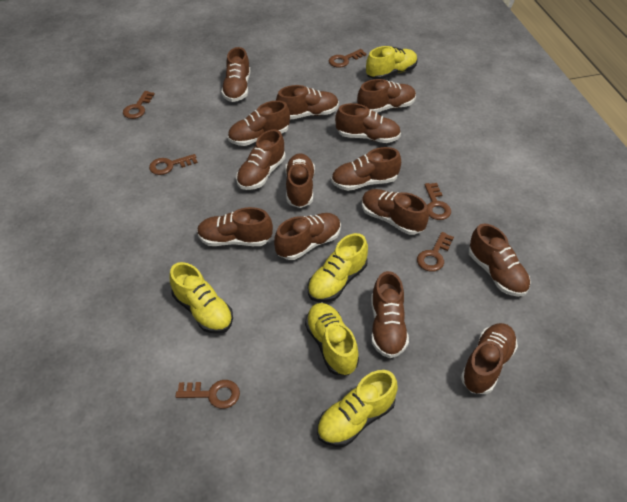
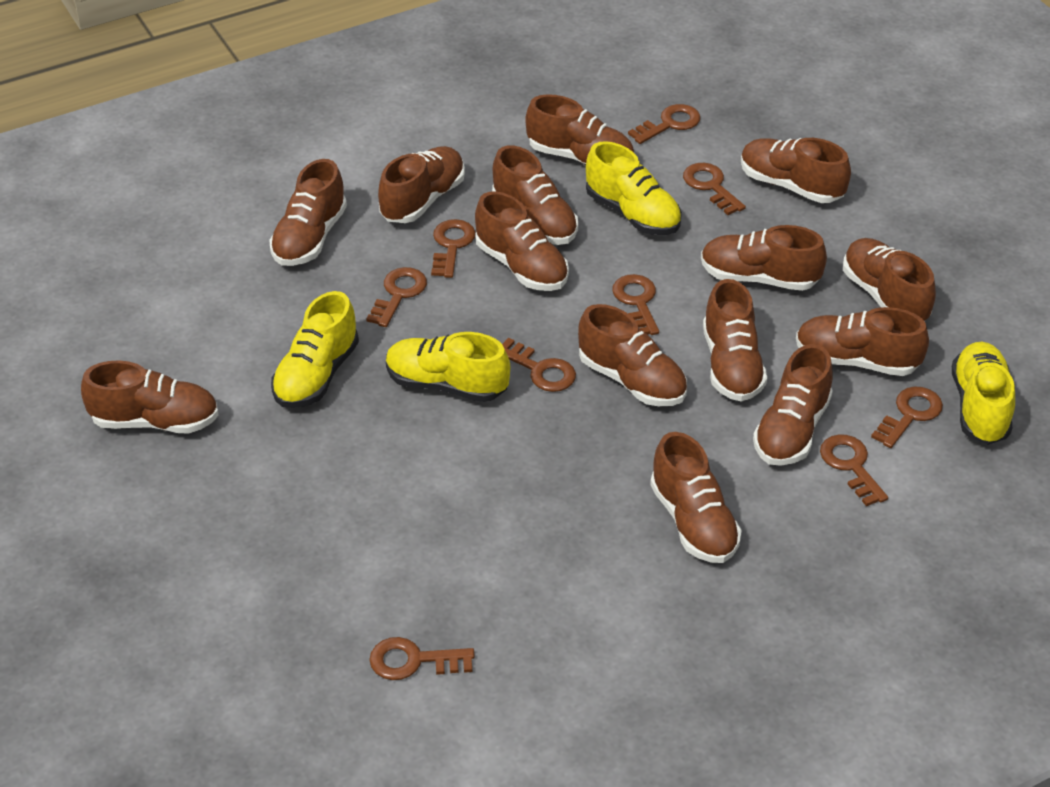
brown key: [123,91,155,119] [149,154,198,175] [175,380,240,409] [329,49,367,68] [417,232,454,272] [425,183,451,220] = 6 -> [366,267,427,327] [369,637,475,680] [431,219,476,278] [502,338,576,392] [612,274,659,335] [628,104,700,144] [683,163,746,215] [820,434,888,506] [871,386,943,448] = 9
yellow shoe: [169,262,233,334] [305,303,359,375] [307,233,368,302] [317,370,398,447] [366,46,418,79] = 5 -> [271,291,359,408] [386,332,510,402] [586,141,682,235] [952,342,1015,445] = 4

